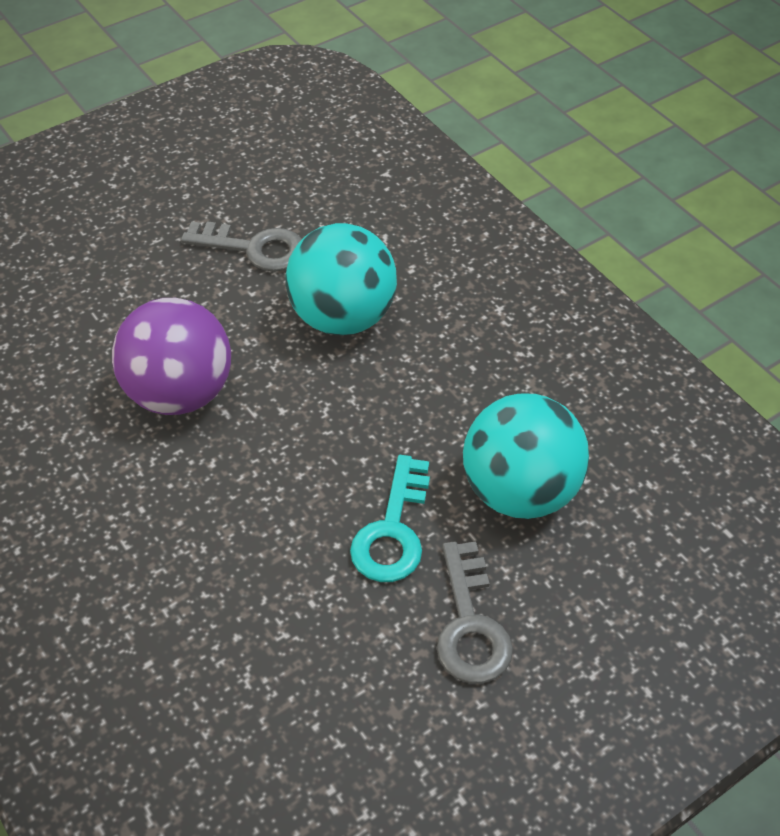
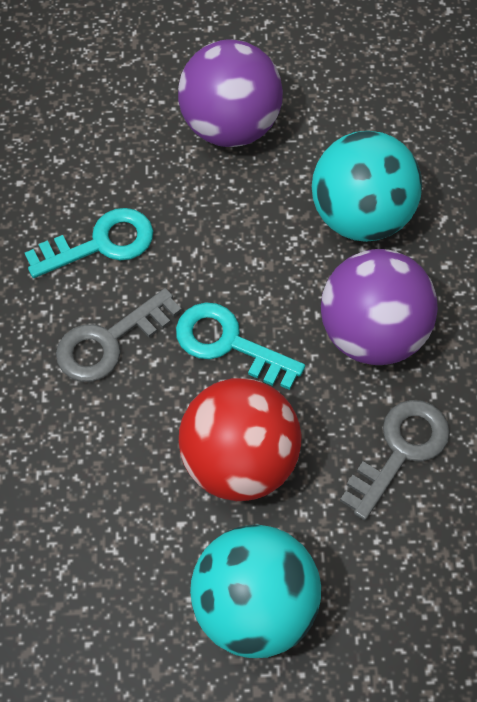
purple ball: [112,298,231,415] = 1 -> [178,39,283,147] [321,249,438,365] = 2
red ball: none = 0 -> [179,378,301,501] = 1
turquoise key: [350,455,430,582] = 1 -> [25,208,153,278] [176,303,305,390] = 2

